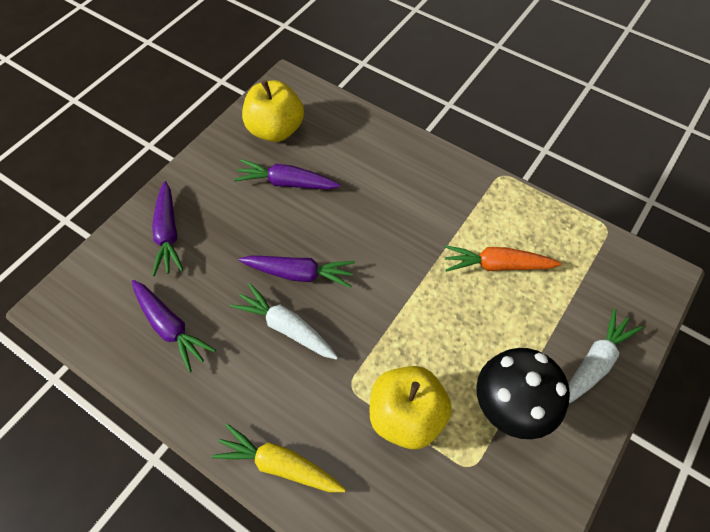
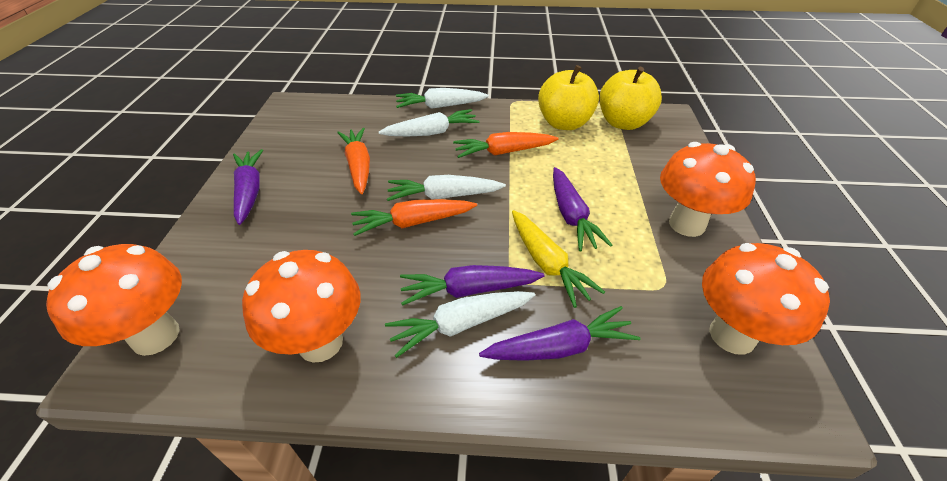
black mushroom: [476,348,570,439] = 1 -> none = 0
orange carrot: [445,245,562,272] = 1 -> [337,128,370,194] [351,199,477,236] [453,132,558,158] = 3
orange mushroom: none = 0 -> [46,244,182,356] [242,250,361,362] [660,142,756,237] [702,243,830,355] = 4
white carrot: [230,283,338,360] [568,308,643,403] = 2 -> [378,109,480,136] [385,291,535,358] [387,175,506,201] [396,88,489,109] = 4

